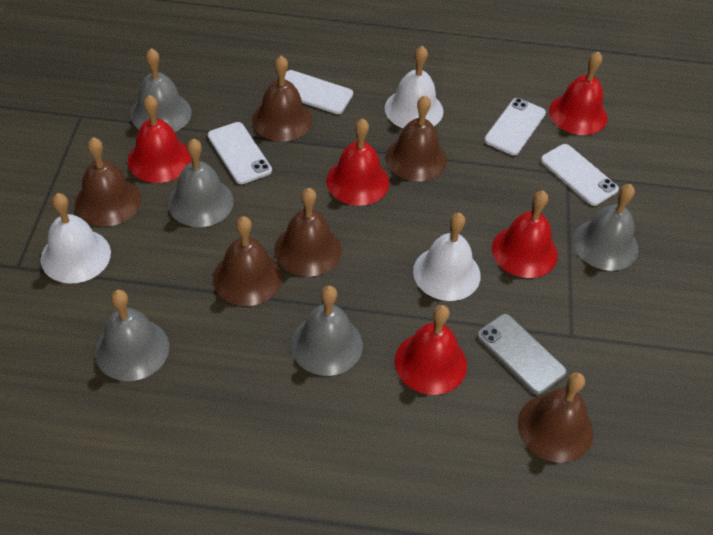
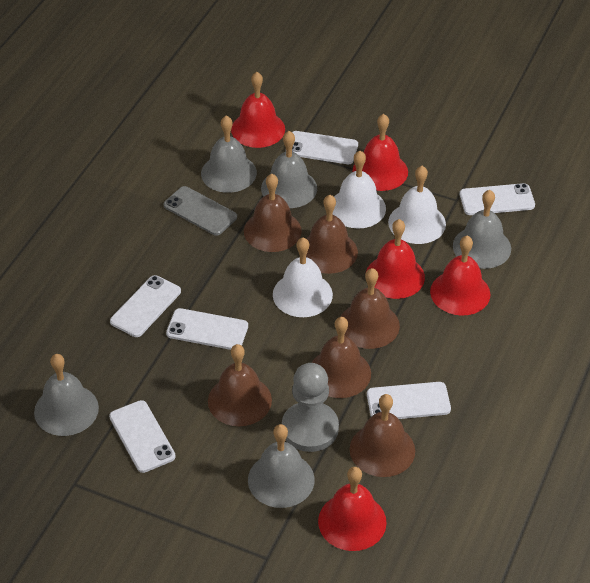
grey pawn: none = 0 -> [282,363,339,452] = 1
white phone: [208,122,272,184] [285,70,353,114] [484,98,546,155] [541,144,619,206] = 4 -> [109,400,176,473] [110,275,181,337] [166,308,248,350] [292,131,358,164] [367,382,451,419] [460,183,535,215] = 6

